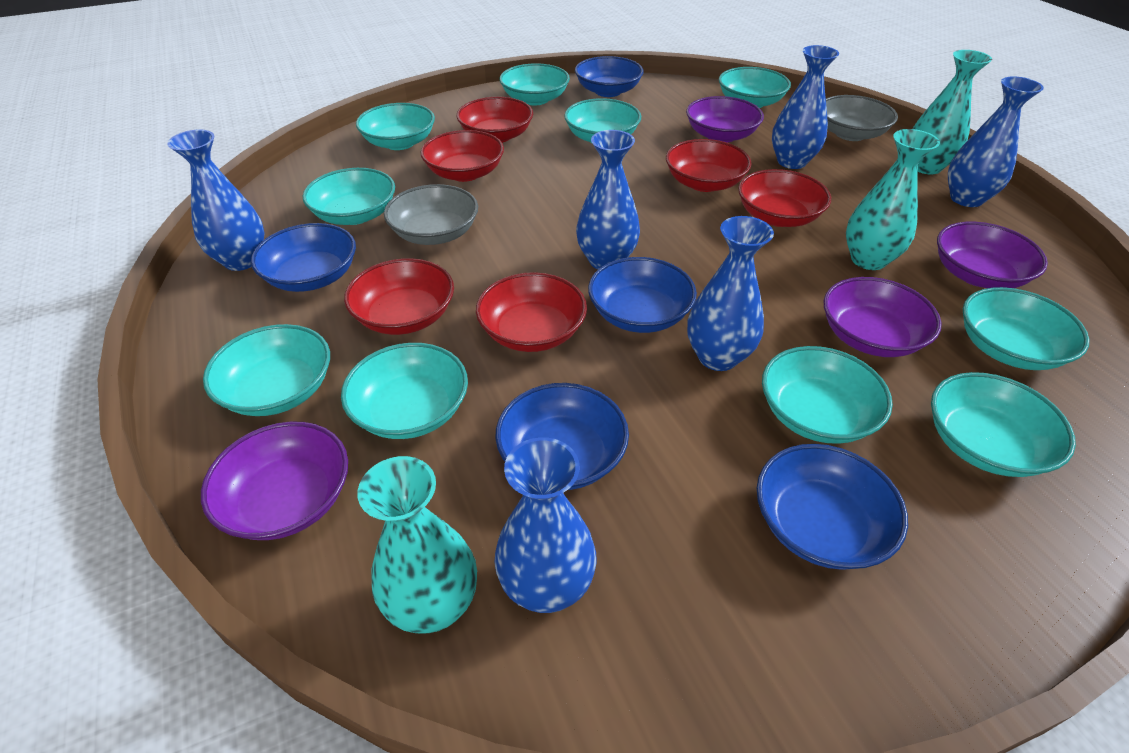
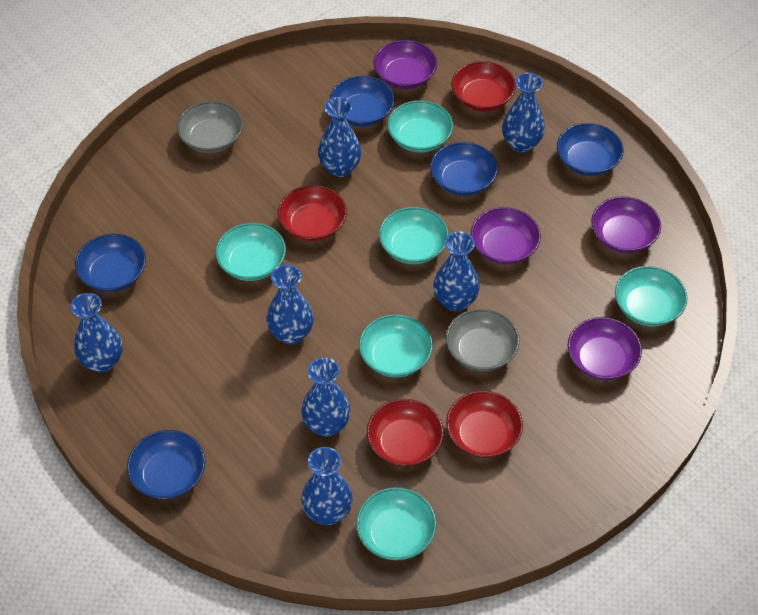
blue vase: [167,130,265,271] [494,437,597,613] [576,130,640,269] [687,216,774,371] [772,45,839,169] [948,76,1044,207] = 6 -> [71,293,123,373] [266,264,314,344] [301,357,351,437] [301,447,353,525] [318,97,361,177] [433,231,480,312] [502,73,545,153] = 7
red bowl: [344,258,454,335] [420,130,504,182] [457,97,533,143] [476,272,587,352] [666,139,752,192] [738,169,831,227] = 6 -> [278,185,347,241] [367,399,444,467] [446,391,523,458] [451,61,516,112] = 4
turquoise bowl: [203,324,330,416] [303,168,395,225] [341,343,468,439] [356,103,435,150] [500,63,570,105] [564,98,641,143] [719,67,791,108] [762,346,893,444] [931,372,1076,477] [963,287,1090,370] = 10 -> [215,223,286,281] [356,487,437,561] [359,314,433,377] [379,207,449,264] [387,100,453,153] [615,266,688,326] = 6
turquoise vase: [357,456,477,633] [846,129,940,270] [913,50,992,174] = 3 -> none = 0

